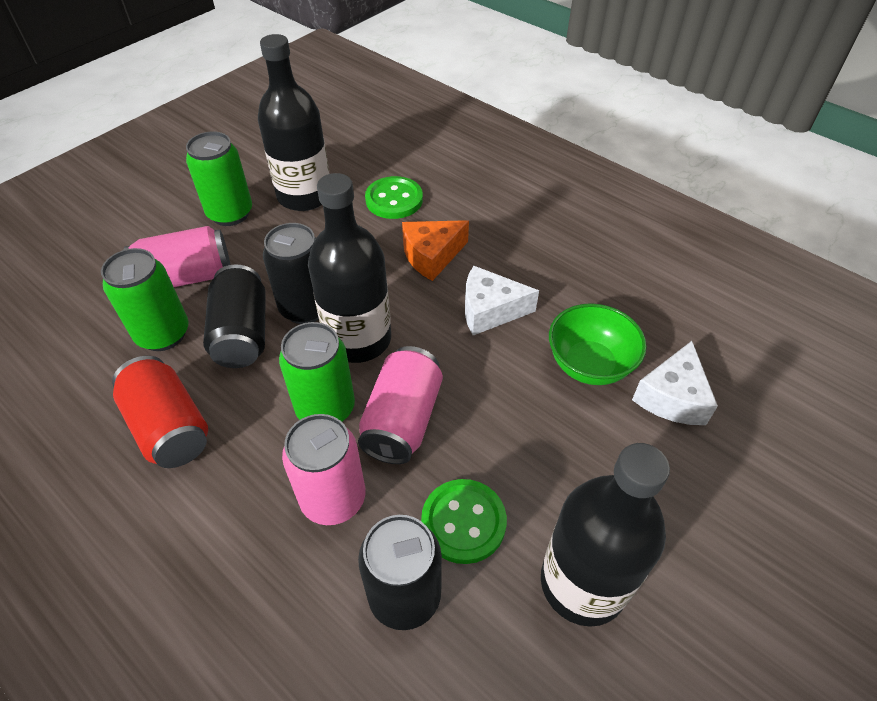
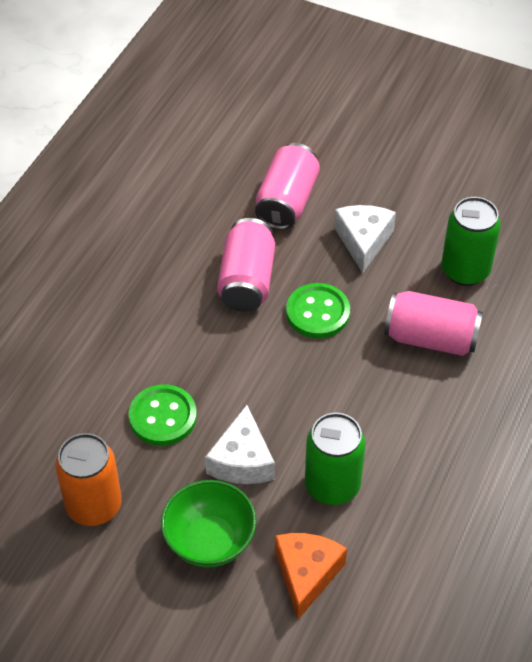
black bottle: [258,34,330,211] [308,173,391,363] [541,443,670,627] = 3 -> none = 0
black can: [203,264,266,368] [263,223,319,324] [358,515,442,630] = 3 -> none = 0
green can: [101,248,189,351] [186,131,252,226] [279,322,355,422] = 3 -> [305,413,365,505] [441,197,501,286] = 2
orange can: none = 0 -> [55,433,122,526] = 1
red can: [112,356,208,468] = 1 -> none = 0

